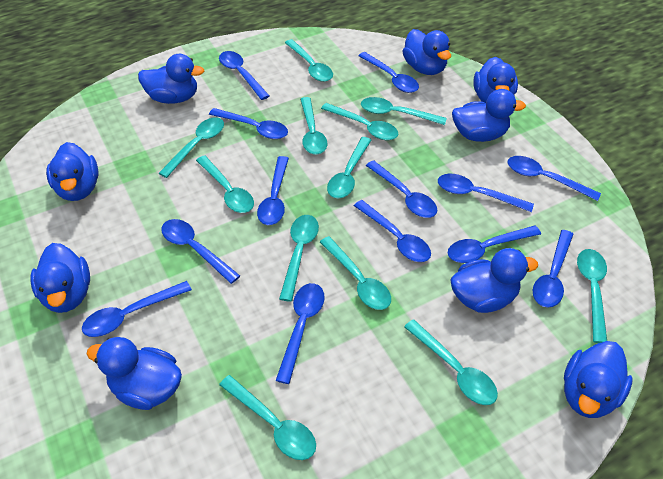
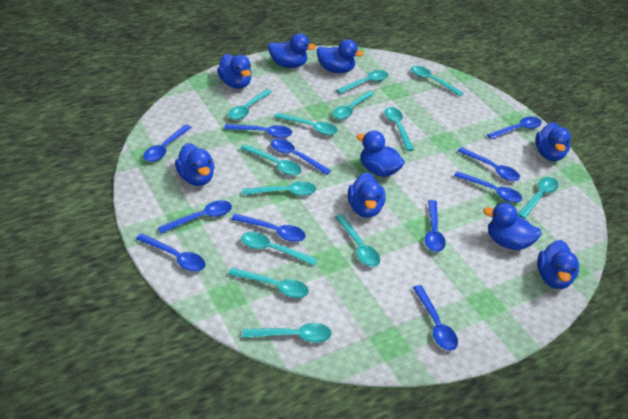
blue spoon: [82,281,192,337] [161,219,240,284] [209,108,288,139] [219,51,269,100] [257,156,289,225] [275,283,325,384] [354,200,431,262] [358,52,419,93] [366,160,437,218] [438,174,534,212] [448,225,541,263] [507,156,601,201] [533,230,574,308] = 13 -> [136,233,205,271] [143,124,192,162] [158,200,232,234] [224,124,292,138] [231,214,306,242] [271,139,331,175] [413,285,458,351] [425,200,446,252] [454,171,522,203] [458,147,520,181] [487,117,542,139] = 11
turquoise spoon: [159,117,224,178] [196,155,254,213] [219,375,316,460] [279,215,319,302] [285,39,333,82] [300,97,327,154] [320,236,391,310] [321,103,398,140] [327,137,371,198] [361,97,447,125] [404,319,498,405] [577,249,607,343] = 12 -> [228,89,272,120] [228,268,309,298] [241,144,302,176] [241,232,318,266] [242,181,316,196] [242,323,332,343] [274,113,338,135] [333,91,374,120] [335,214,380,267] [336,70,388,94] [385,107,414,151] [411,66,464,96] [518,177,559,219] = 13

